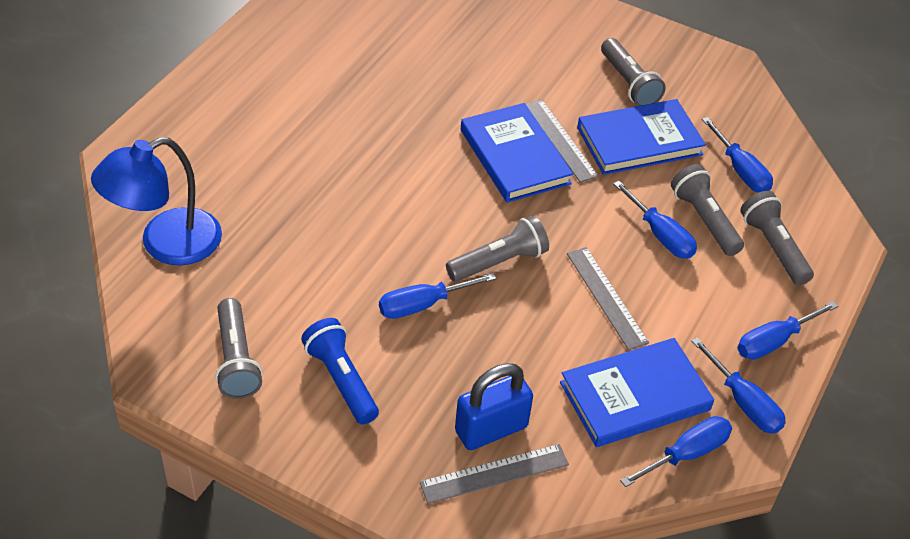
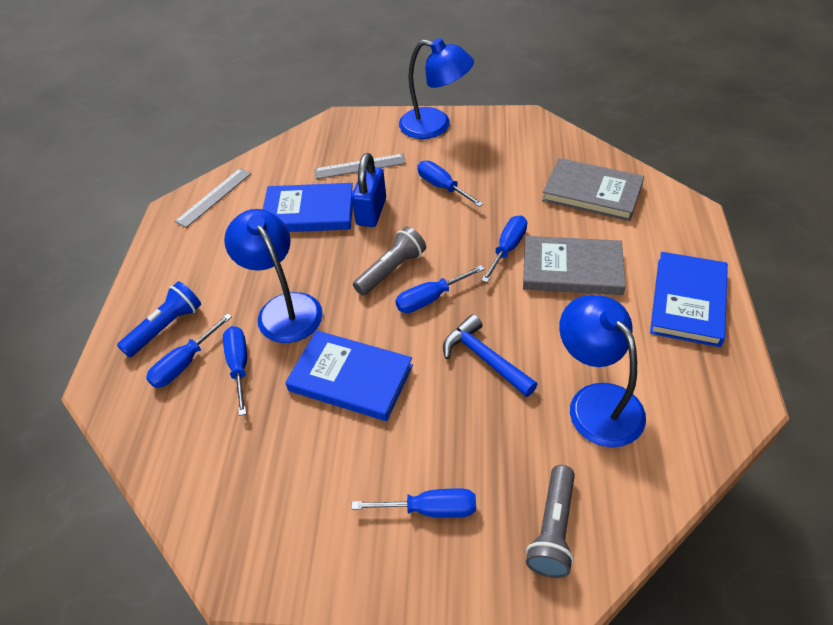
blue hammer: none = 0 -> [443,314,538,397] = 1
blue lamp: [91,137,222,265] = 1 -> [224,209,323,343] [399,38,474,139] [559,295,646,447] = 3
grey book: none = 0 -> [523,236,626,295] [542,158,644,221] = 2
grey flashlight: [215,298,263,399] [446,216,549,282] [601,38,666,106] [671,164,744,256] [740,191,814,286] = 5 -> [353,226,426,296] [526,465,575,578] = 2
grey ruler: [420,444,569,504] [526,99,599,182] [567,247,649,350] = 3 -> [174,168,251,228] [314,154,406,179] = 2

